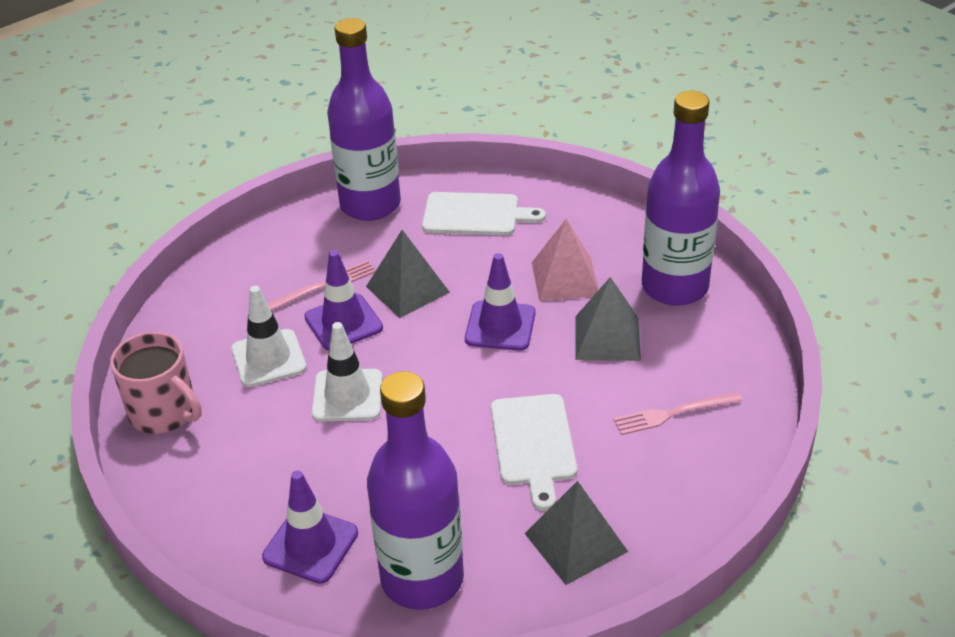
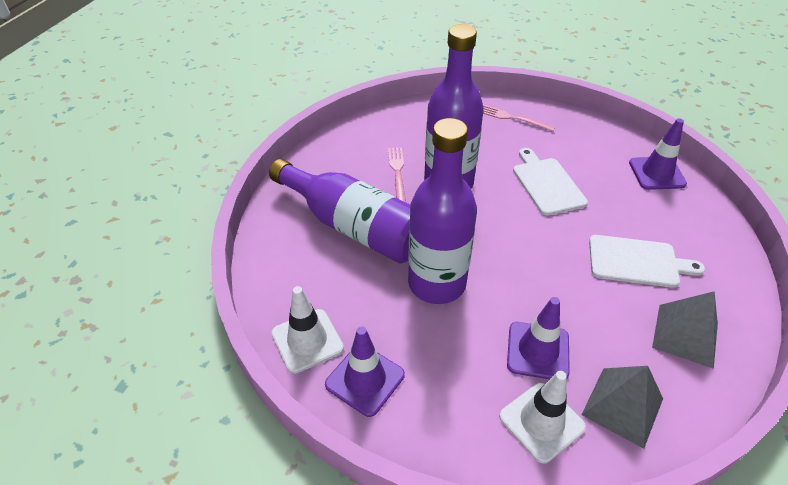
grey pyramid: [366,230,450,318] [524,481,628,585] [575,277,641,361] = 3 -> [582,366,663,449] [652,291,718,369] = 2
pink mug: [110,332,202,434] = 1 -> none = 0
pink pyramid: [532,219,599,301] = 1 -> none = 0

